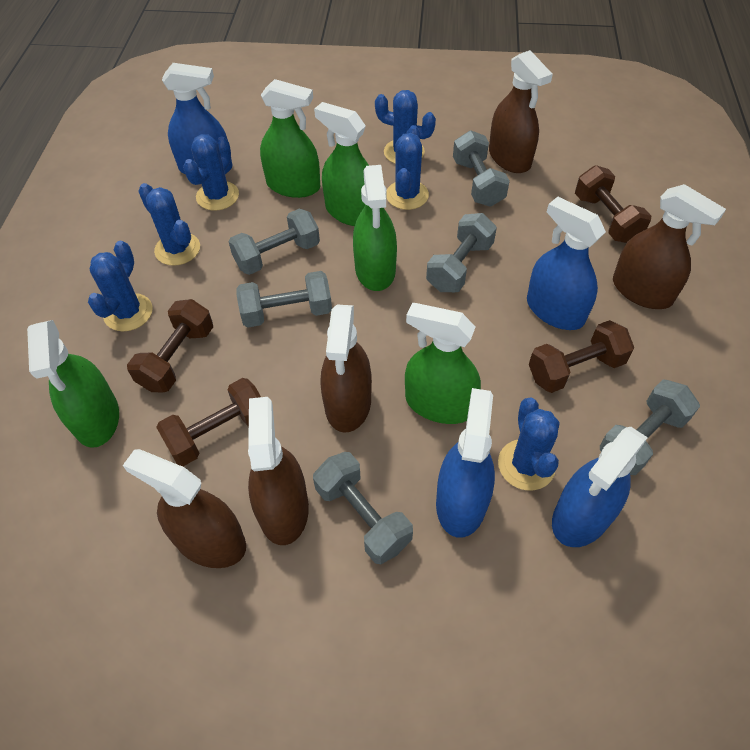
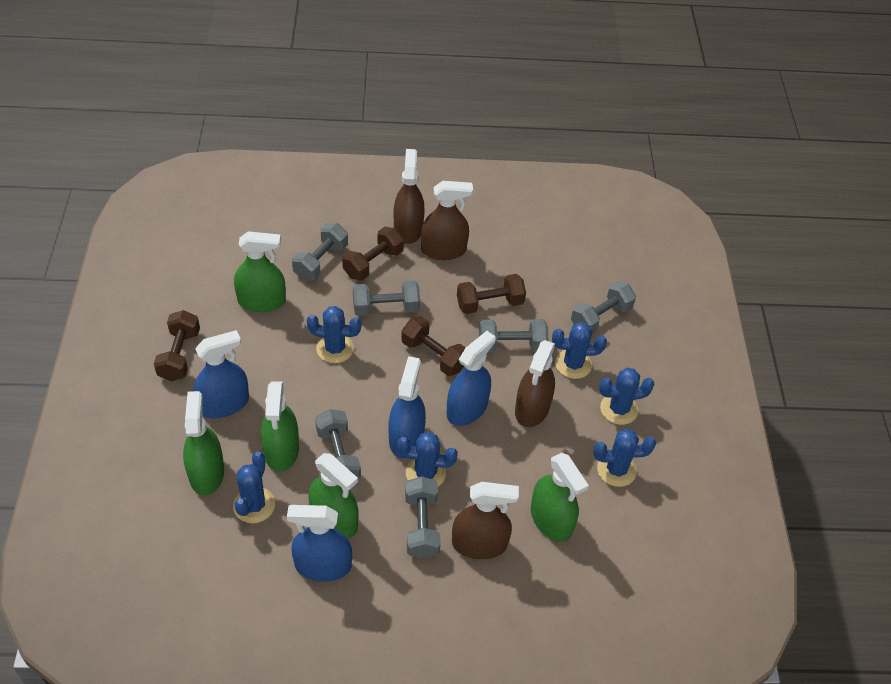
brown spray bottle: [123,449,246,568] [248,397,309,545] [321,305,372,433] [489,50,553,173] [613,184,726,309] = 5 -> [394,149,425,244] [421,181,473,260] [452,482,519,559] [515,340,555,427] = 4

